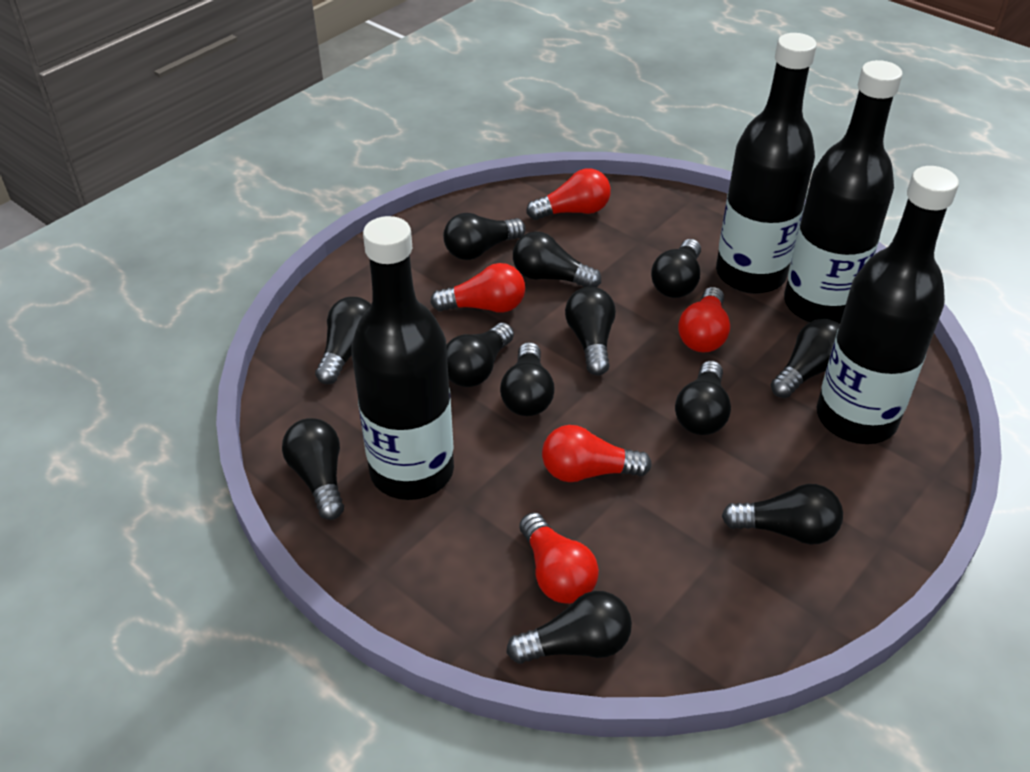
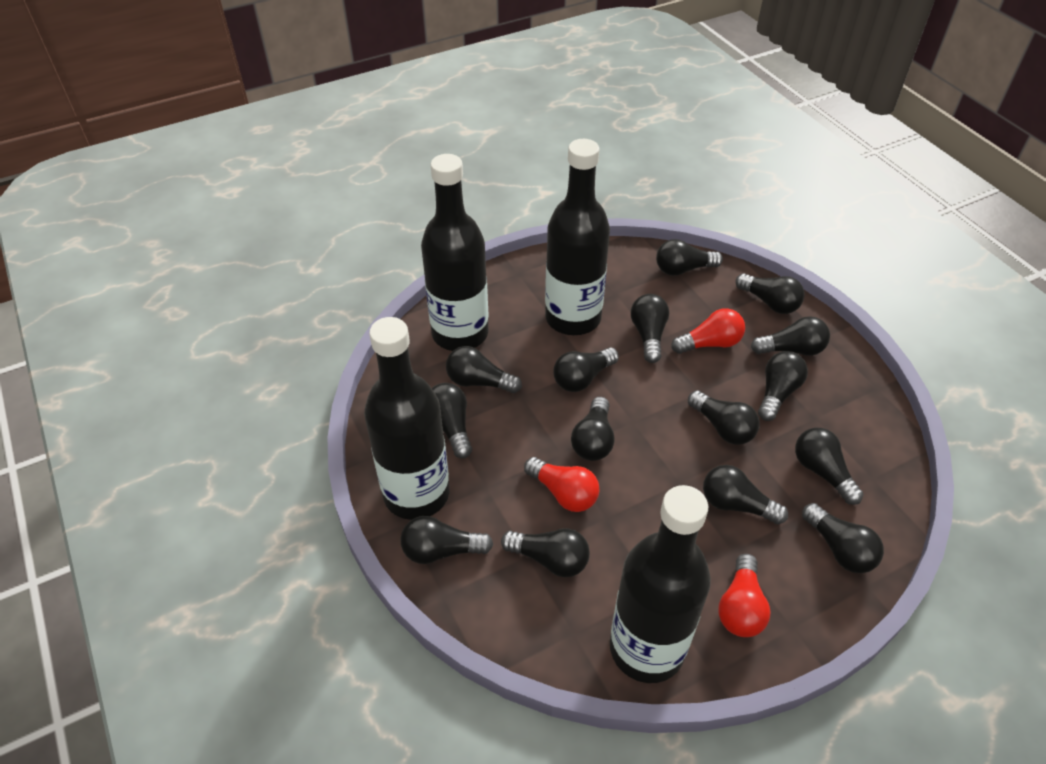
black light bulb: [282,418,344,520] [315,297,371,384] [443,213,526,260] [446,323,514,387] [500,342,555,416] [506,591,632,664] [513,231,601,287] [565,287,616,376] [651,239,701,298] [675,361,731,435] [722,484,843,545] [771,319,840,398] = 12 -> [401,516,493,564] [432,383,472,458] [446,346,522,393] [501,528,590,577] [553,347,619,392] [571,397,615,461] [631,294,669,363] [656,239,723,276] [688,390,760,445] [703,465,788,524] [735,273,805,314] [751,316,830,356] [758,351,808,421] [795,428,864,505] [802,503,884,573] = 15
red light bulb: [430,263,525,313] [519,512,599,604] [526,168,611,220] [542,425,652,482] [678,287,730,352] = 5 -> [524,457,599,512] [671,308,745,354] [718,554,771,637] = 3

